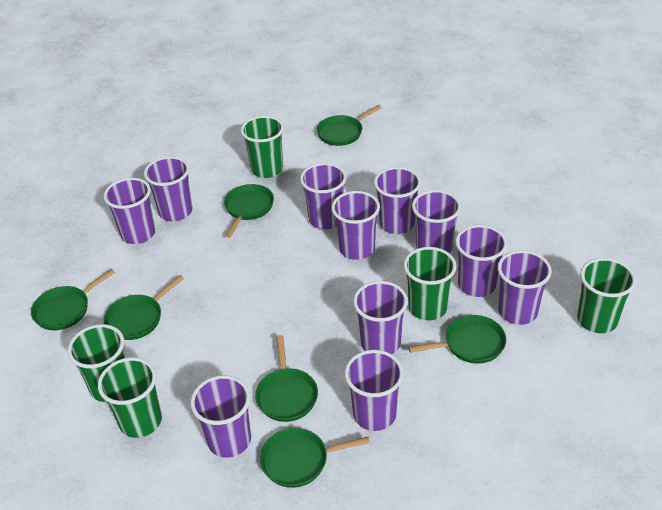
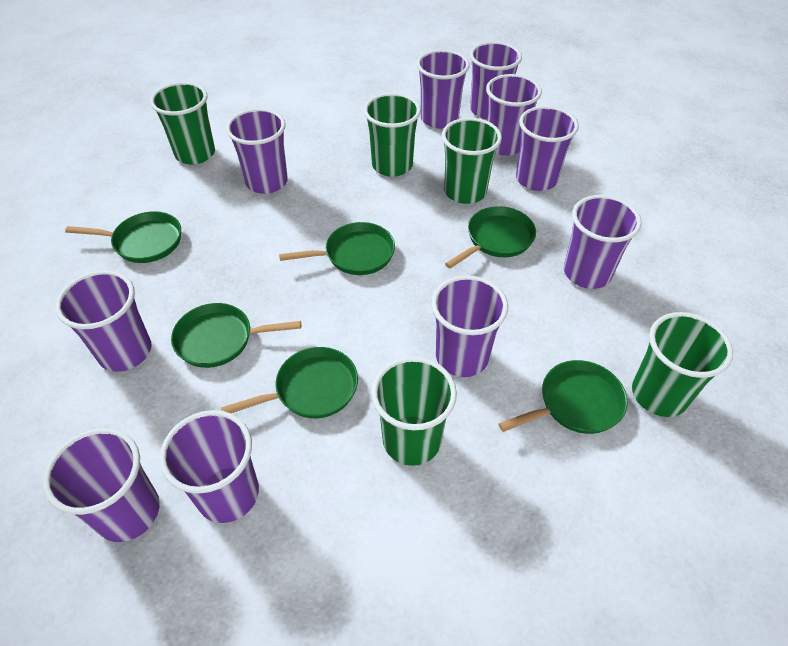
green pan: [31,269,115,330] [104,275,184,340] [224,184,274,238] [255,335,318,422] [260,428,370,488] [317,105,382,146] [408,315,506,364] = 7 -> [65,211,181,263] [171,303,301,368] [221,347,358,418] [279,222,395,275] [445,206,536,269] [498,360,628,434] = 6
purple cup: [104,178,155,244] [144,156,192,221] [190,375,251,458] [300,163,347,229] [331,191,380,260] [345,350,404,431] [353,281,408,354] [374,167,421,234] [412,190,461,253] [455,225,507,297] [497,250,552,325] = 11 -> [43,428,160,542] [55,270,152,372] [160,410,259,523] [226,108,288,194] [417,50,470,129] [431,276,508,377] [470,42,522,119] [486,74,542,156] [516,106,579,191] [564,195,642,289] = 10

